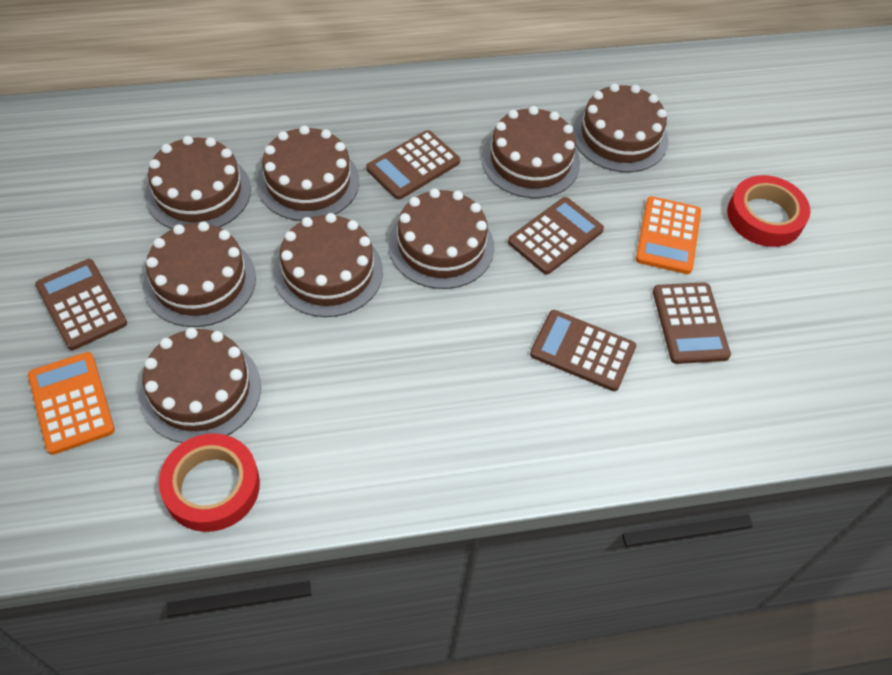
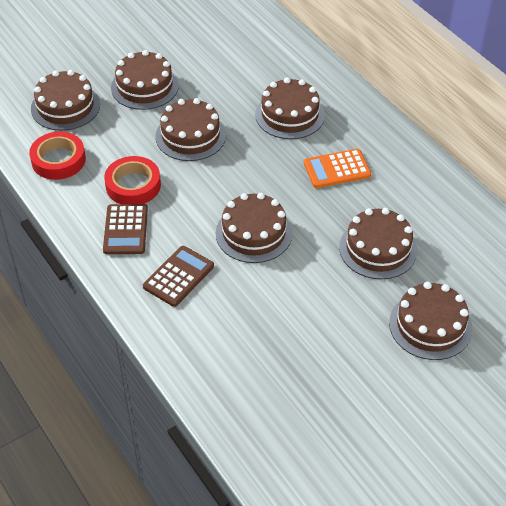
brown cake: [139,328,261,443] [143,221,256,327] [145,136,251,229] [257,126,359,221] [273,213,383,317] [388,189,494,289] [481,106,580,198] [573,83,668,172] = 8 -> [31,70,100,131] [111,50,179,110] [155,98,226,161] [216,193,292,263] [255,77,325,139] [339,208,417,279] [389,282,473,360] = 7
brown calculator: [35,259,127,350] [366,130,460,200] [508,197,604,275] [530,310,636,391] [653,282,731,364] = 5 -> [103,204,148,254] [143,246,214,307] = 2
orange calculator: [28,352,115,455] [636,196,701,274] = 2 -> [304,149,371,188] = 1

